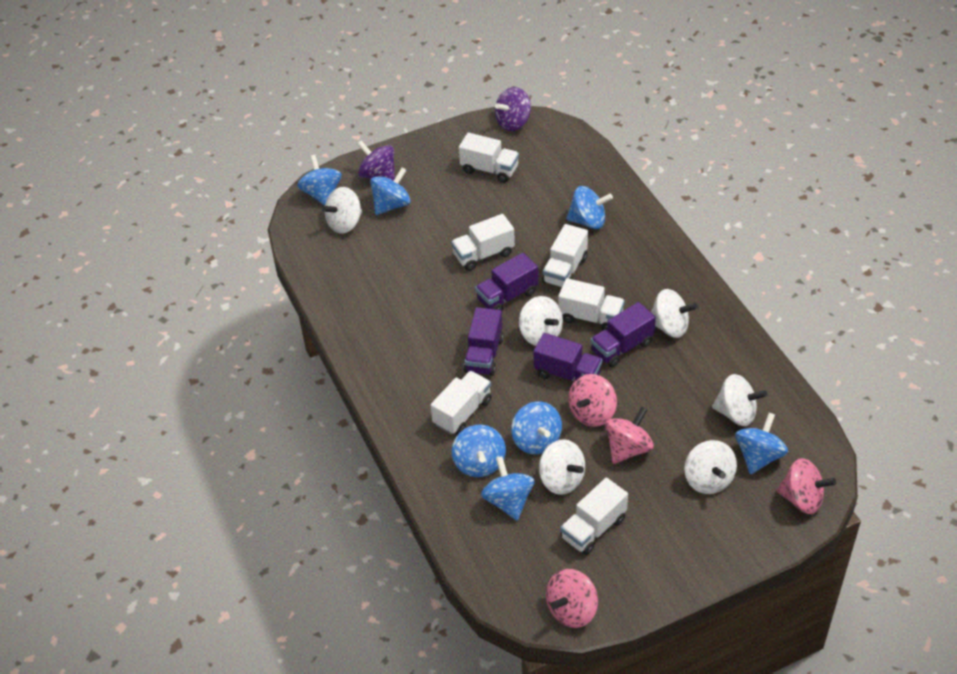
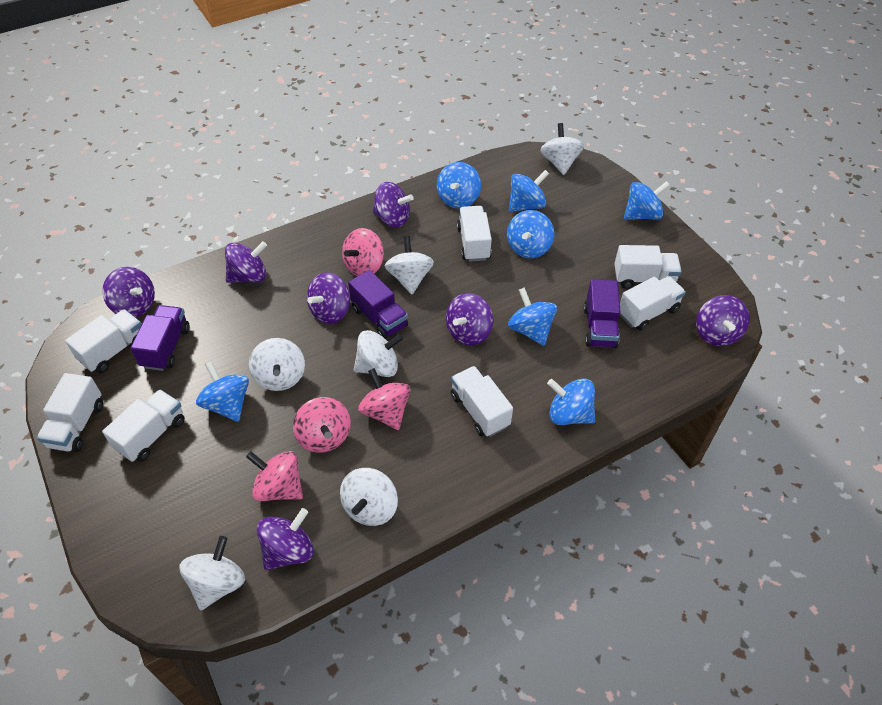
purple spinning top: [357,141,395,181] [495,87,531,131] = 2 -> [102,267,155,318] [225,241,267,283] [257,508,314,571] [307,272,350,324] [372,182,414,227] [446,293,493,345] [696,295,750,346] = 7
purple truck: [464,307,504,376] [475,253,538,311] [533,333,602,382] [591,302,656,367] = 4 -> [130,305,189,371] [348,270,408,339] [584,279,620,348] = 3
white truck: [431,371,492,434] [451,214,515,271] [459,133,519,183] [542,224,588,287] [558,278,625,330] [560,478,628,555] = 6 -> [37,373,103,452] [65,309,142,373] [102,389,185,462] [451,366,513,437] [457,206,492,262] [614,245,682,289] [620,276,686,331] = 7

